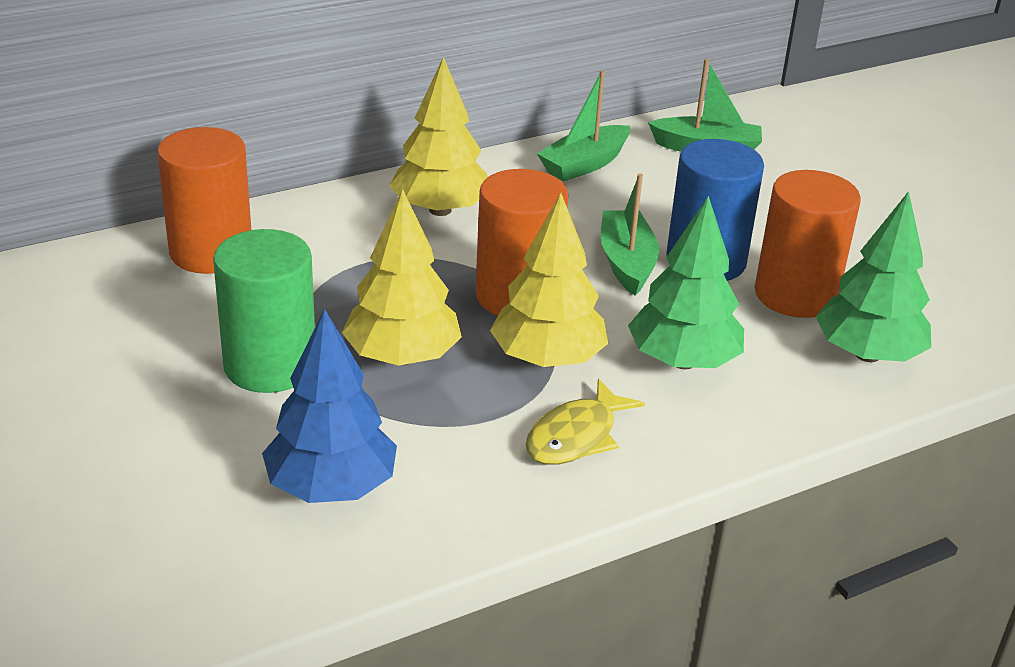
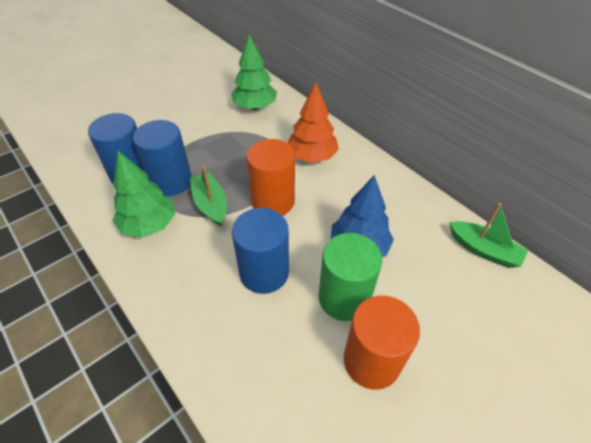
blue cylinder: [666,139,764,281] = 1 -> [88,113,145,184] [133,120,192,196] [232,208,289,294] = 3
green boat: [537,70,630,181] [601,174,659,295] [648,59,762,152] = 3 -> [190,166,227,226] [449,203,528,268] = 2
orange cylinder: [157,127,251,274] [476,169,568,315] [755,170,861,318] = 3 -> [246,139,295,215] [344,296,420,390] = 2
orange tree: none = 0 -> [288,82,339,163] = 1
yellow fish: [526,379,645,465] = 1 -> none = 0
yellow tree: [342,189,462,366] [389,57,488,216] [490,193,608,367] = 3 -> none = 0

